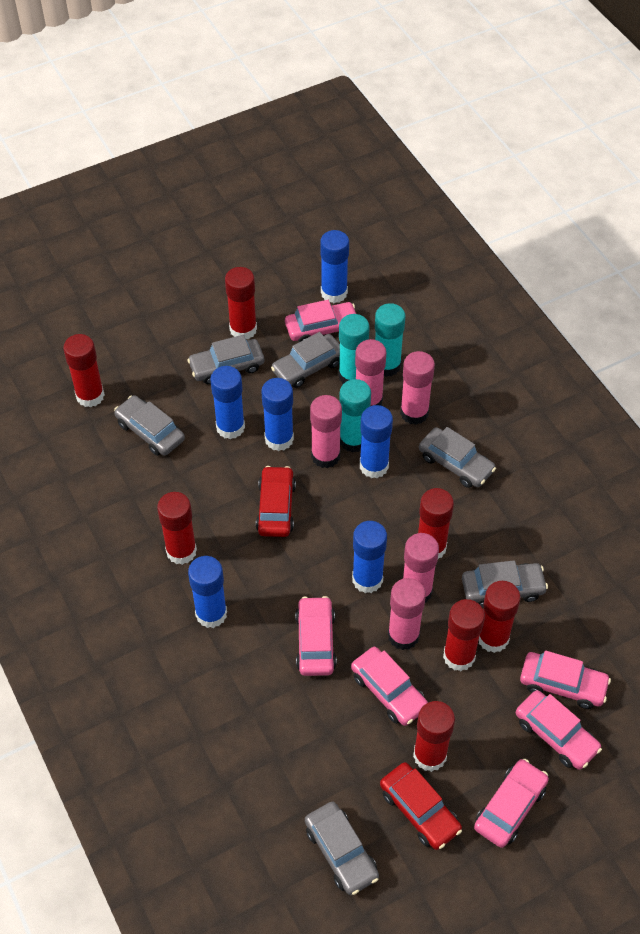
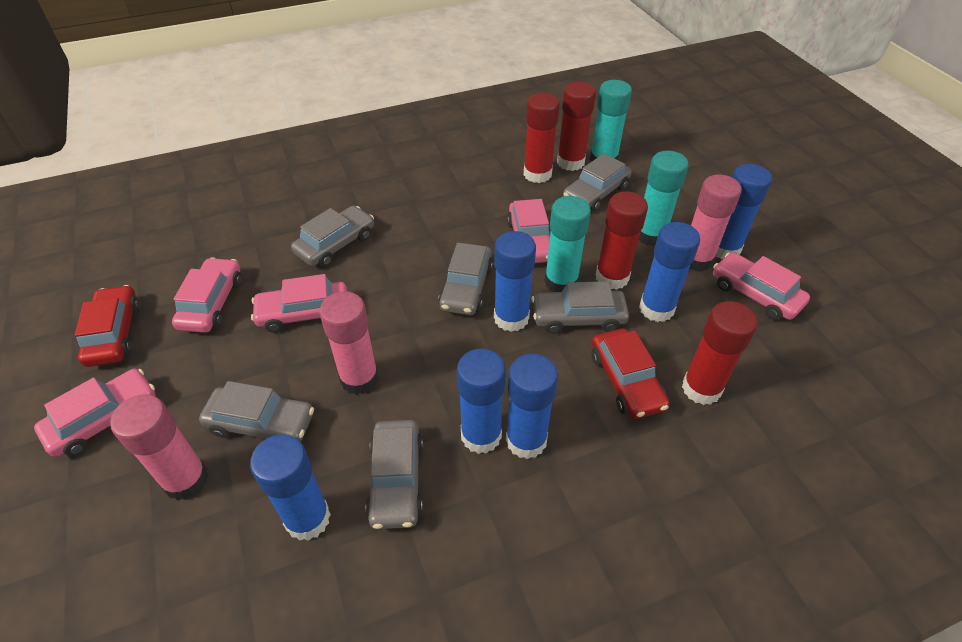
pink car: [285,300,356,342] [295,596,337,676] [351,647,428,726] [474,759,549,848] [516,690,602,770] [520,650,611,709] = 6 -> [34,369,156,457] [172,257,242,333] [251,274,347,332] [507,199,550,263] [713,252,810,320] = 5
pink glue stick: [310,395,342,468] [355,339,386,406] [388,578,426,650] [400,351,435,425] [403,533,439,603] = 5 -> [110,394,209,501] [319,291,379,395] [689,175,742,272] = 3
red glue stick: [63,334,105,408] [157,492,197,565] [225,267,257,339] [413,701,455,772] [418,488,454,559] [443,599,485,671] [479,581,521,653] = 7 -> [524,93,560,183] [557,82,596,171] [596,191,648,290] [682,301,757,405] = 4

